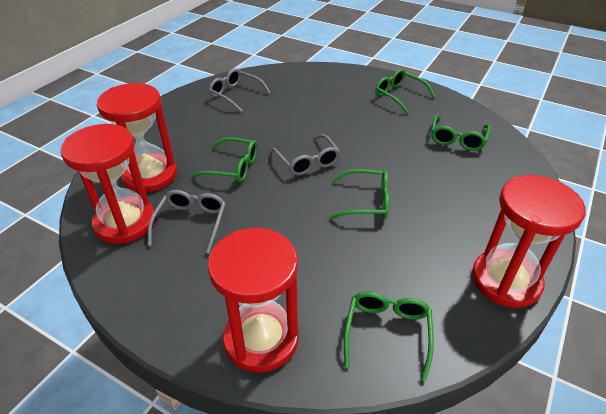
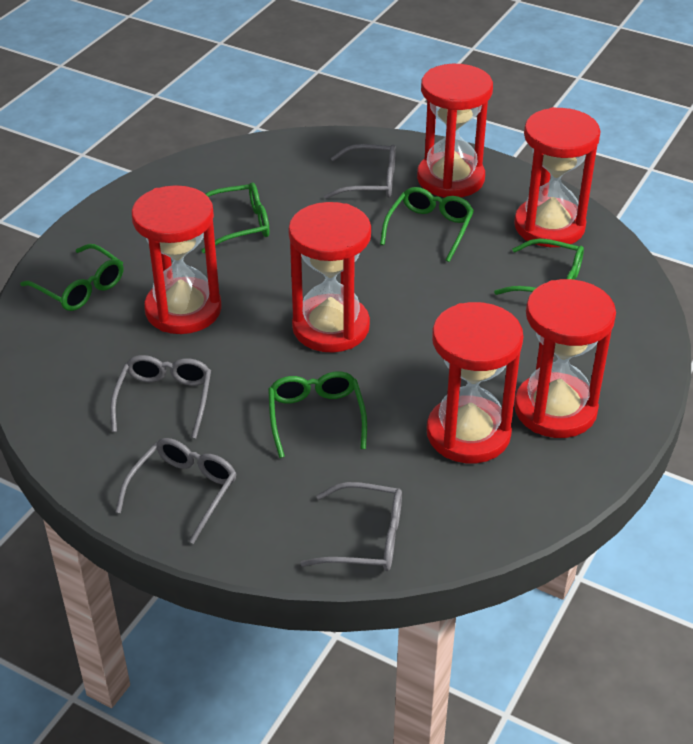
grey glasses: [148,190,226,253] [209,68,271,112] [271,134,340,176] = 3 -> [110,355,211,439] [116,438,236,544] [300,482,402,571] [324,144,396,199] = 4
red hourglass: [60,124,155,244] [97,83,177,192] [208,228,299,373] [472,175,586,308] = 4 -> [131,185,222,334] [288,202,371,353] [417,64,493,198] [427,302,524,463] [514,107,601,247] [514,279,616,438] = 6

